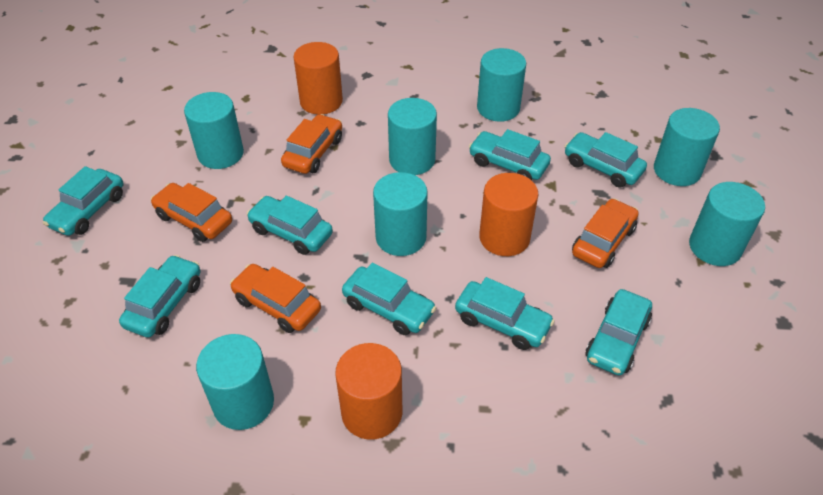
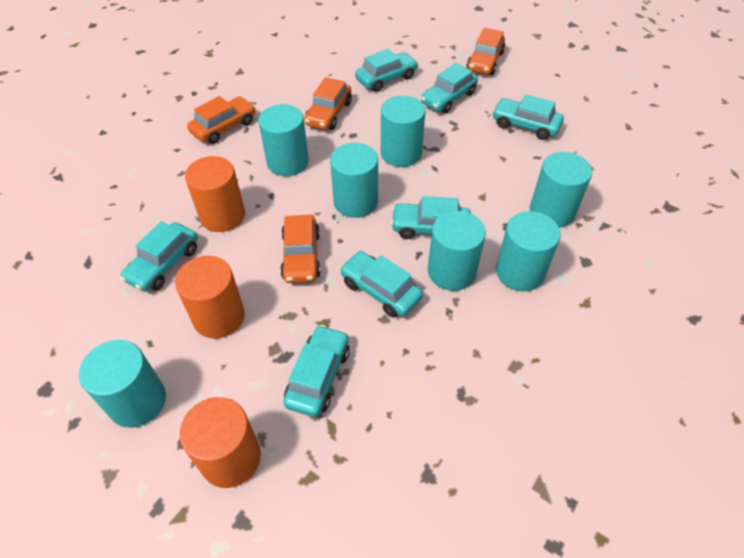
turquoise car: [43,166,123,236] [119,255,200,337] [247,196,333,255] [342,263,436,335] [455,277,555,350] [469,129,551,180] [564,132,647,188] [585,289,652,376] = 8 -> [120,221,198,292] [283,325,350,417] [340,251,423,318] [355,49,418,92] [391,196,471,239] [421,63,478,113] [492,94,564,140] = 7

